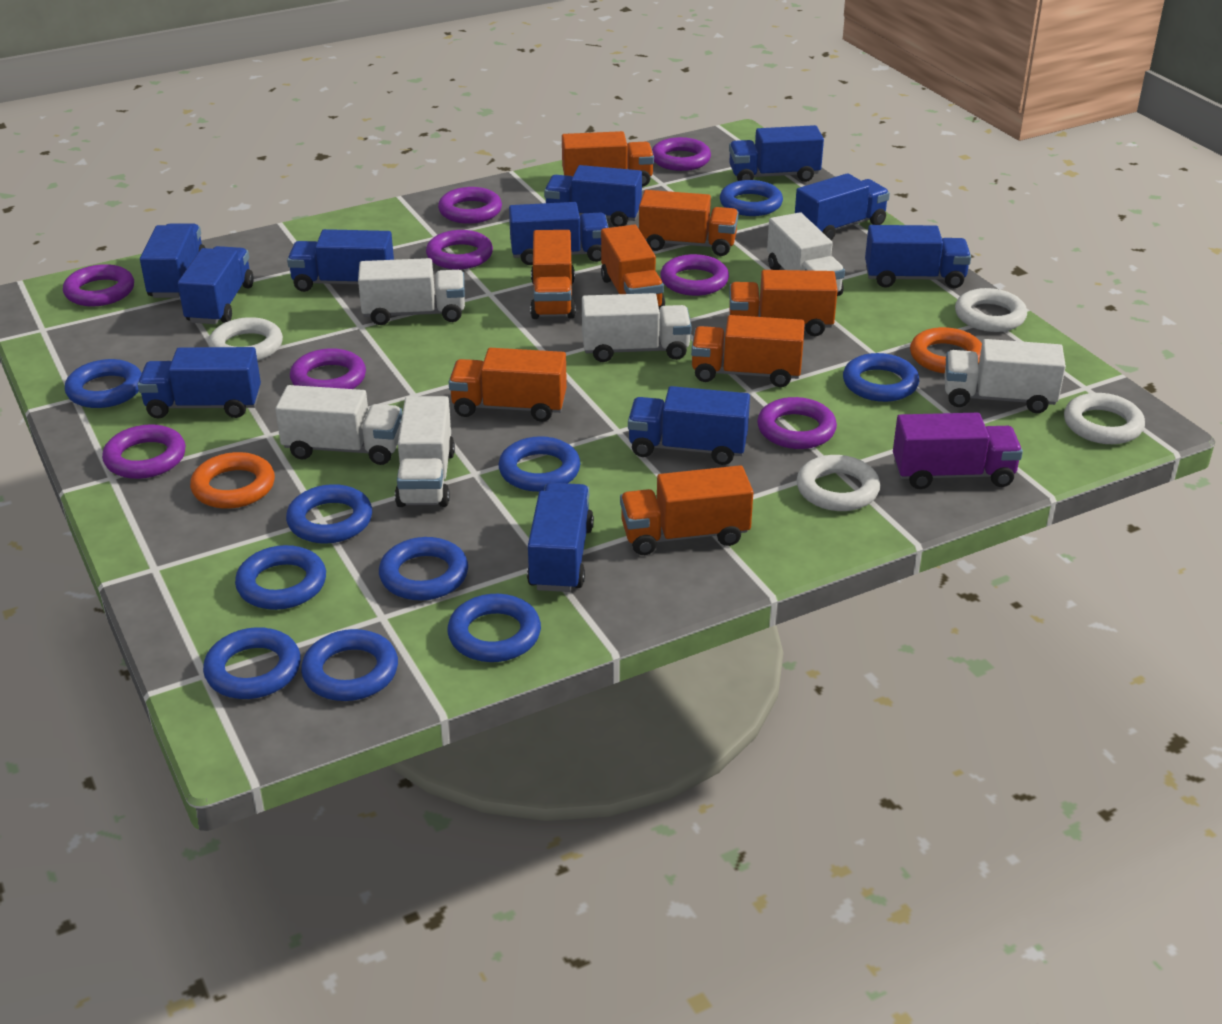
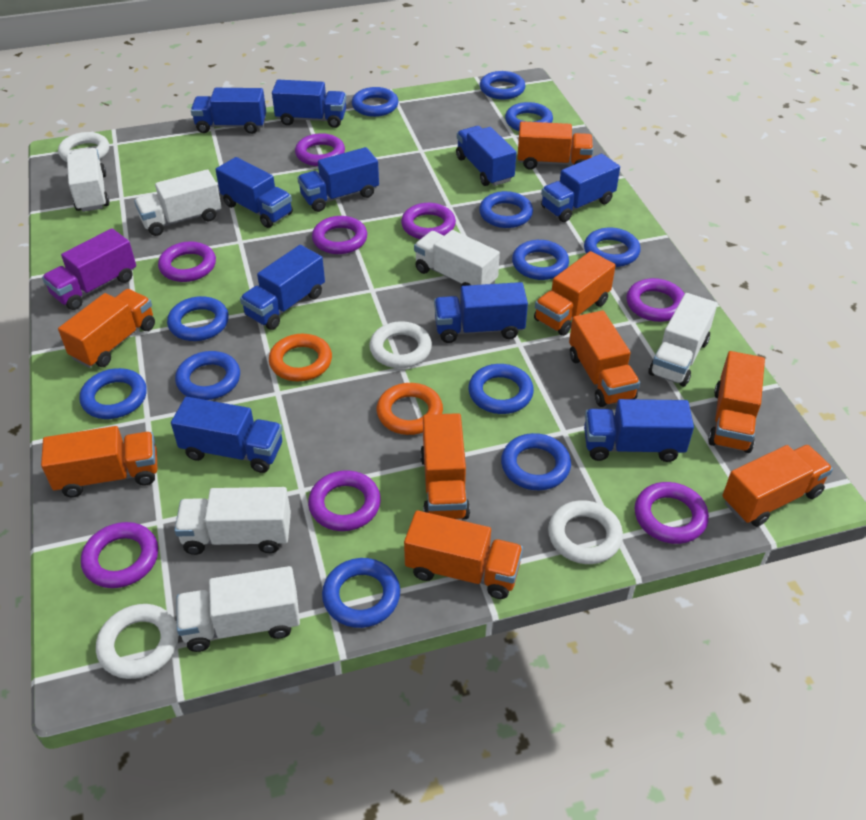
blue ring: [65,359,142,408] [203,627,301,699] [235,545,326,610] [286,484,372,544] [301,629,398,701] [379,537,468,601] [447,594,541,662] [498,436,581,492] [720,180,783,216] [843,353,919,402] = 10 -> [80,368,147,419] [167,296,229,341] [175,351,240,400] [322,558,400,628] [352,87,399,117] [468,364,534,414] [479,191,533,228] [480,71,525,100] [501,433,571,490] [505,102,553,131] [512,240,569,280] [584,228,641,267] = 12
blue truck: [137,347,261,419] [140,224,205,298] [178,246,254,324] [287,229,394,292] [509,202,609,265] [527,483,594,592] [544,165,642,227] [628,386,750,465] [729,125,824,182] [795,173,890,240] [865,225,971,288] = 11 -> [171,397,282,473] [191,88,266,134] [215,157,293,228] [240,245,325,330] [272,80,346,128] [297,147,379,212] [434,282,528,343] [456,126,516,186] [541,154,620,222] [584,399,694,462] = 10
orange truck: [449,348,567,422] [530,230,576,319] [562,131,654,187] [601,225,665,309] [620,465,753,555] [639,190,739,256] [691,315,805,387] [729,270,838,336] = 8 -> [41,426,157,497] [58,289,155,368] [404,510,523,599] [420,413,470,519] [517,121,593,170] [534,251,616,336] [569,310,640,407] [708,351,765,453] [722,445,833,527] = 9

